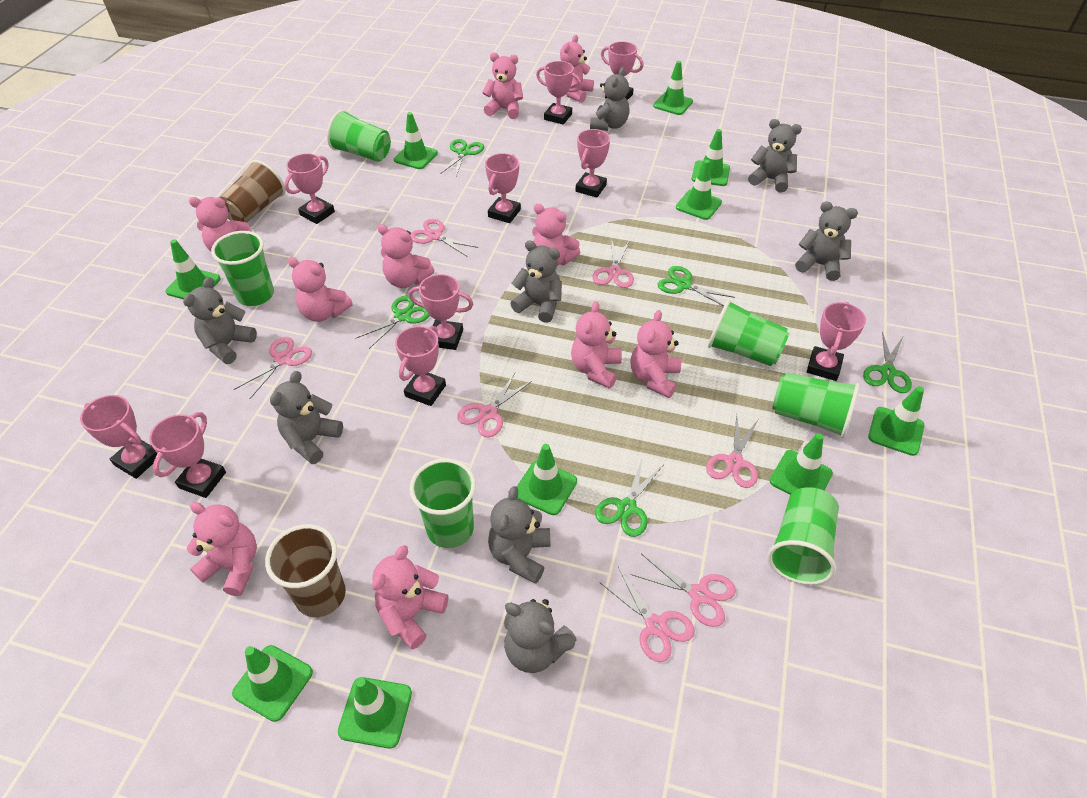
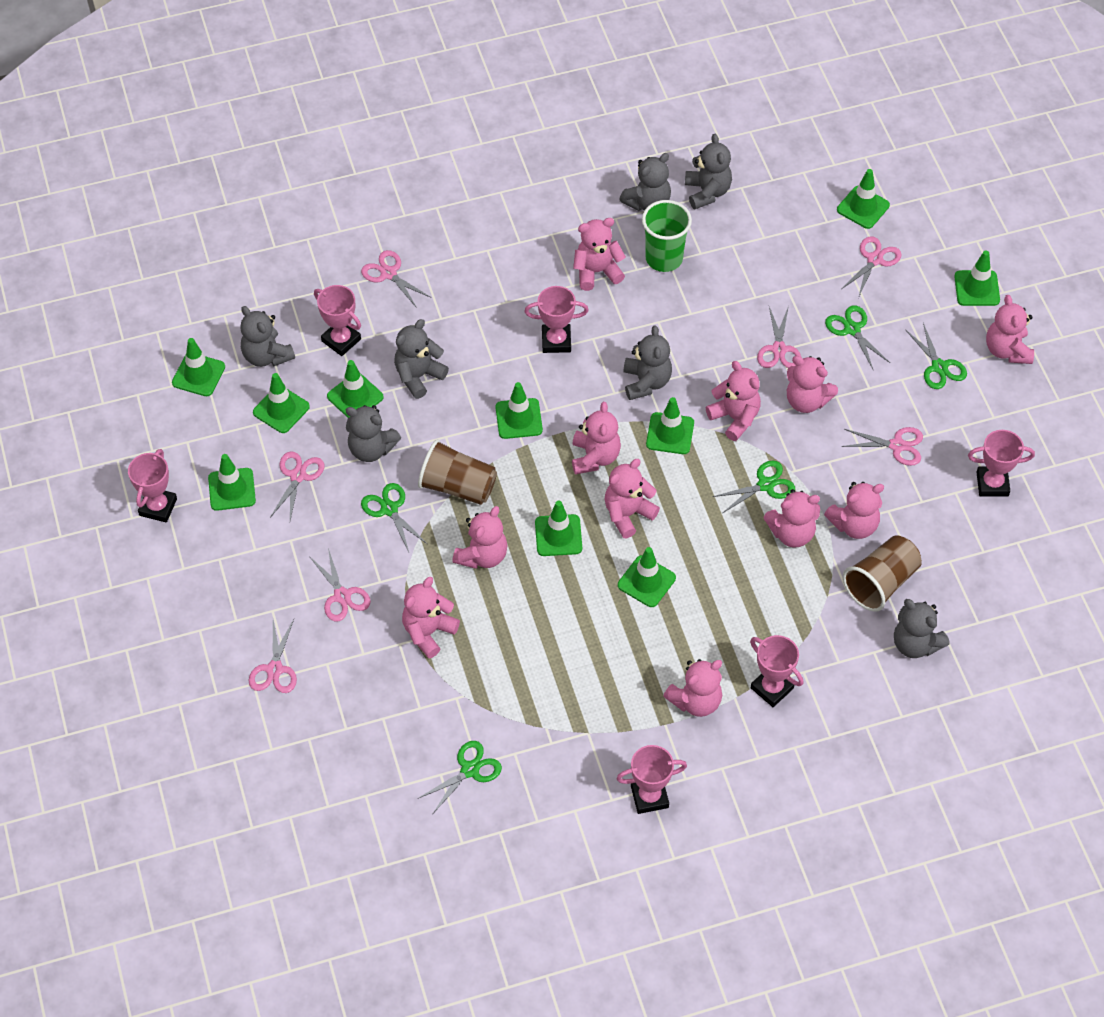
green cup: [211,231,274,306] [327,110,391,162] [409,459,476,548] [708,299,789,366] [767,487,839,585] [773,372,860,438] = 6 -> [642,200,692,272] = 1
grey teddy bear: [183,277,257,364] [270,371,343,464] [488,486,550,583] [504,599,577,673] [510,240,562,323] [590,67,630,131] [748,119,802,193] [795,201,858,281] = 8 -> [240,306,295,367] [346,405,401,462] [394,319,449,399] [619,153,671,211] [623,326,672,400] [685,134,732,209] [894,599,950,658] = 7
pink teddy bear: [187,502,257,596] [189,197,252,251] [288,257,353,322] [372,545,449,649] [377,224,434,288] [482,53,523,119] [532,204,580,266] [560,35,594,103] [571,301,622,389] [630,310,681,398] = 10 -> [402,577,460,658] [452,506,508,569] [572,402,621,475] [573,218,626,291] [604,459,660,538] [663,659,722,717] [706,361,761,441] [763,489,820,547] [787,356,838,413] [824,482,884,539] [986,295,1034,364] = 11
pink trophy: [80,395,158,479] [149,412,226,498] [284,153,335,224] [395,326,446,406] [408,274,473,350] [485,153,521,223] [536,61,582,125] [576,129,610,198] [601,41,644,100] [807,302,866,381] = 10 -> [128,449,177,522] [314,285,361,356] [524,286,589,353] [616,745,687,814] [750,635,804,707] [968,430,1035,497] = 6

